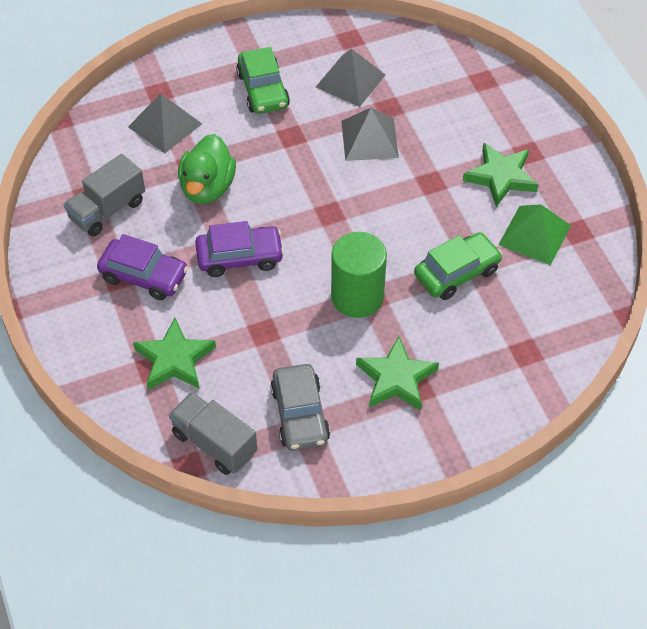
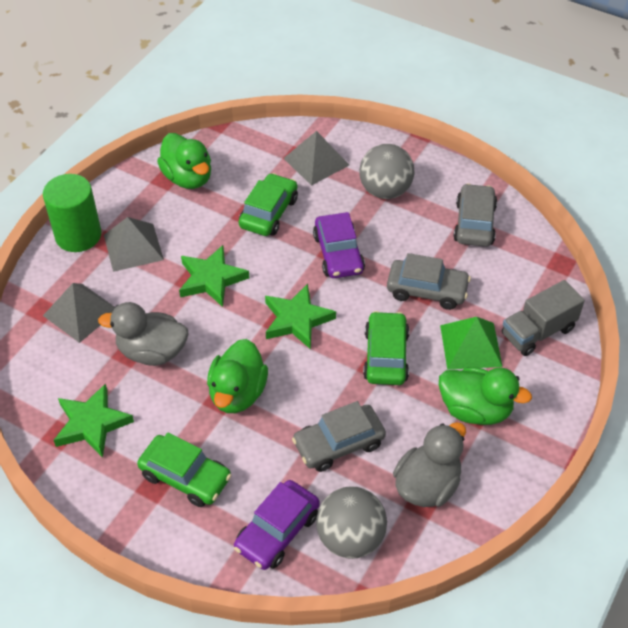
green car: [236,47,290,114] [414,232,503,300] = 2 -> [137,433,232,507] [239,173,298,236] [363,311,409,385] = 3
green duck: [178,134,236,204] = 1 -> [157,133,211,189] [207,339,268,413] [439,367,532,425] = 3
grey ball: none = 0 -> [316,486,387,559] [359,144,414,199] = 2
grey car: [270,364,330,450] = 1 -> [292,401,386,472] [387,253,471,310] [453,183,497,247] = 3
grey duck: none = 0 -> [98,302,188,366] [393,422,466,507] = 2
grey truck: [64,154,145,236] [169,392,257,475] = 2 -> [502,280,585,356] = 1

